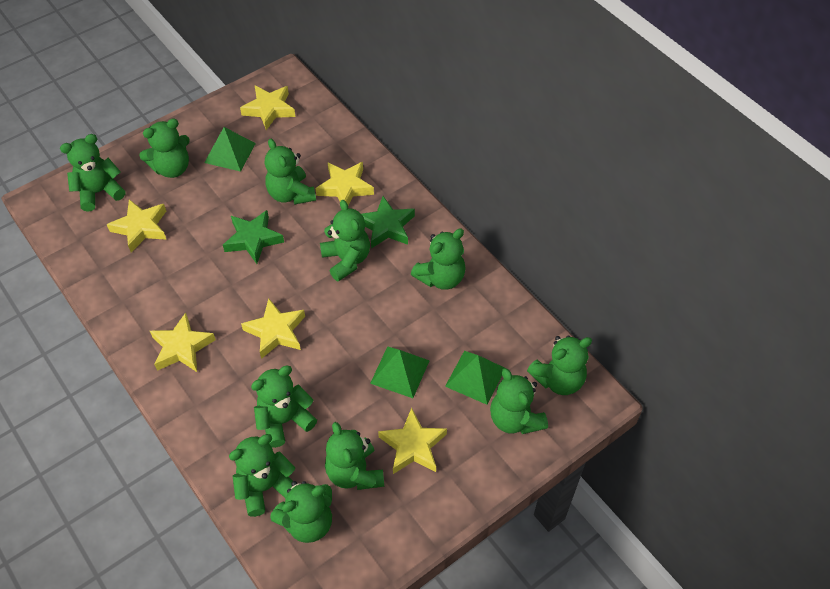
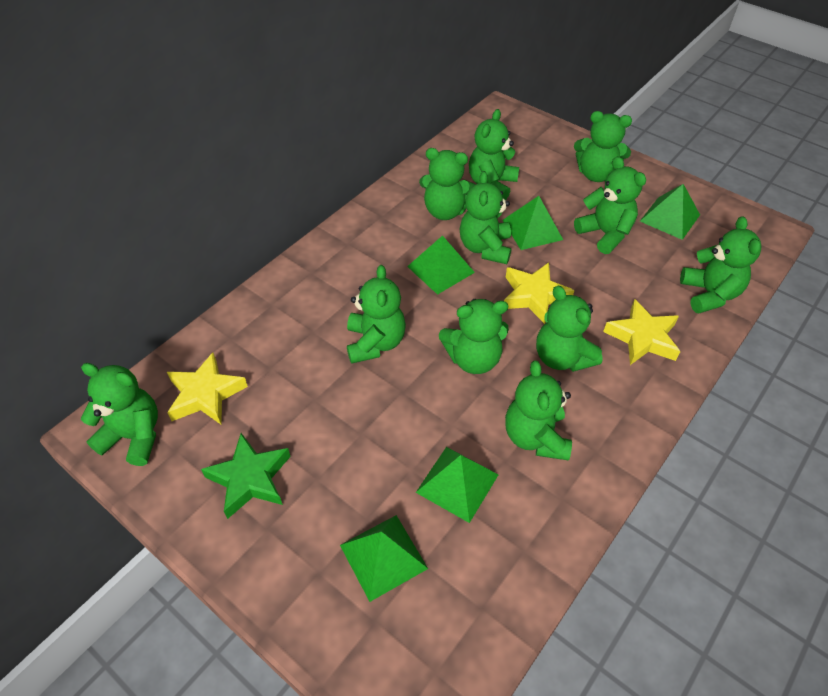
green pyramid: [204,127,256,172] [370,346,429,398] [445,351,504,405] = 3 -> [340,515,428,602] [407,235,475,295] [416,447,499,523] [503,196,563,250] [640,184,700,240] = 5
green star: [223,210,284,264] [361,196,415,249] = 2 -> [201,433,291,519] = 1
yellow star: [107,199,167,252] [150,313,216,372] [240,85,296,130] [241,298,305,359] [315,162,374,205] [378,408,447,474] = 6 -> [167,352,248,424] [504,263,574,324] [603,299,681,365] = 3

